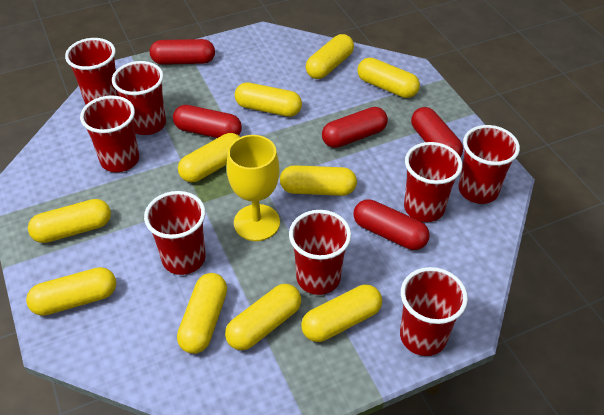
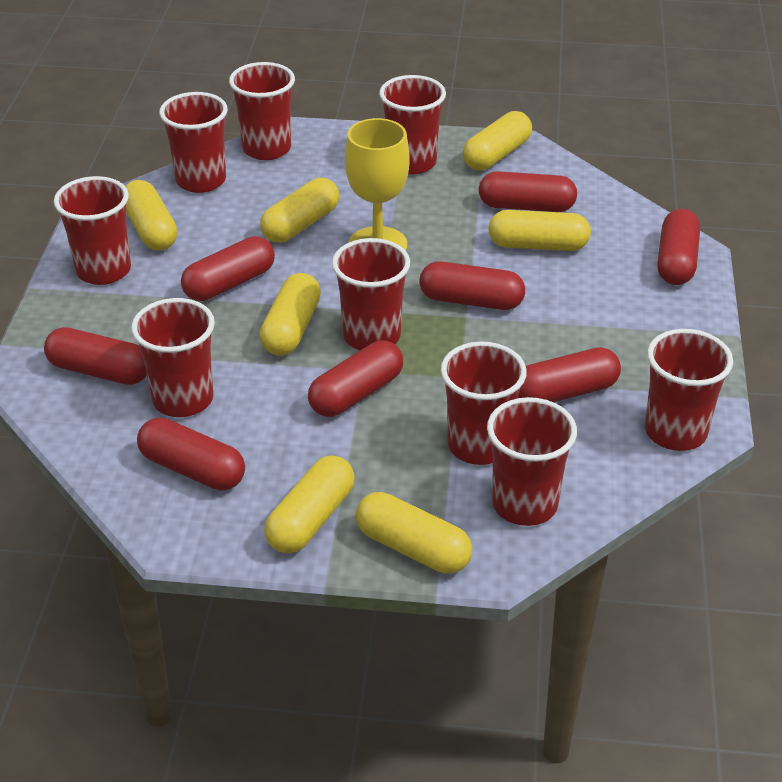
red capsule: [150,39,215,65] [173,105,242,138] [322,107,388,148] [354,199,430,250] [411,107,463,157] = 5 -> [44,327,147,385] [137,418,245,490] [181,236,275,301] [308,341,403,417] [419,261,525,310] [479,171,577,212] [518,347,621,402] [657,209,700,285] = 8
red cup: [65,38,119,105] [80,95,139,172] [112,61,166,135] [144,191,206,275] [289,210,351,295] [400,267,468,356] [404,142,462,222] [458,125,520,204] = 8 -> [54,176,131,285] [131,298,215,417] [159,92,228,193] [229,62,295,160] [332,238,410,350] [379,75,446,174] [441,341,527,465] [487,397,577,526] [645,329,733,451] = 9
yellow capsule: [26,267,116,316] [28,199,111,243] [177,273,227,354] [178,133,240,182] [225,284,301,350] [235,82,302,117] [280,165,357,196] [301,284,382,342] [306,34,354,79] [357,58,420,98] = 10 -> [125,180,177,251] [259,273,321,356] [260,178,339,243] [265,456,355,553] [356,492,472,573] [463,111,532,171] [488,210,591,251] = 7

